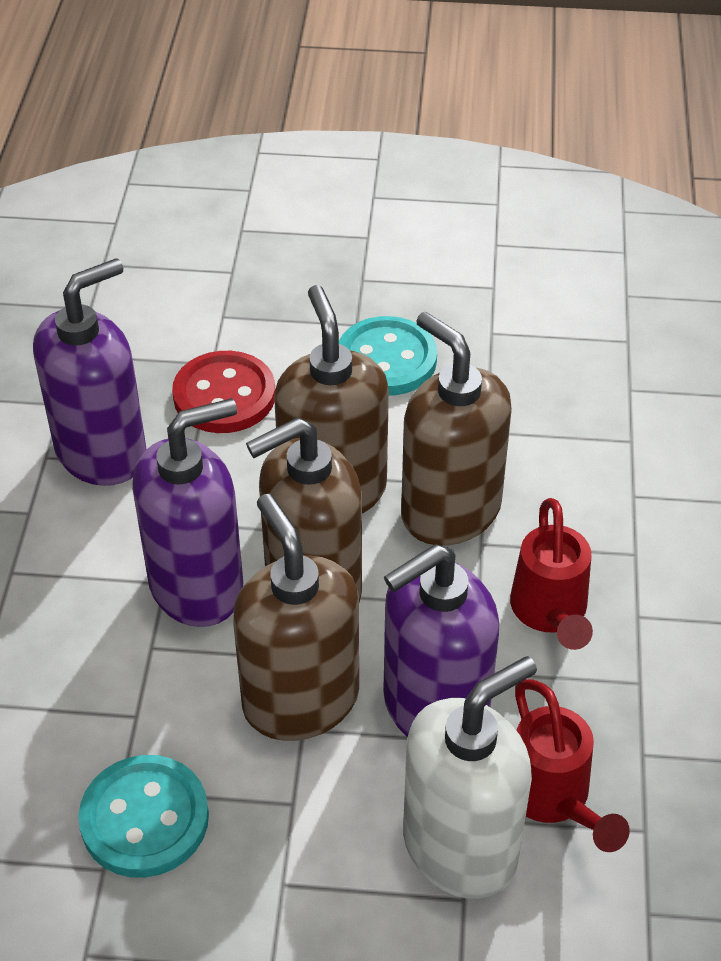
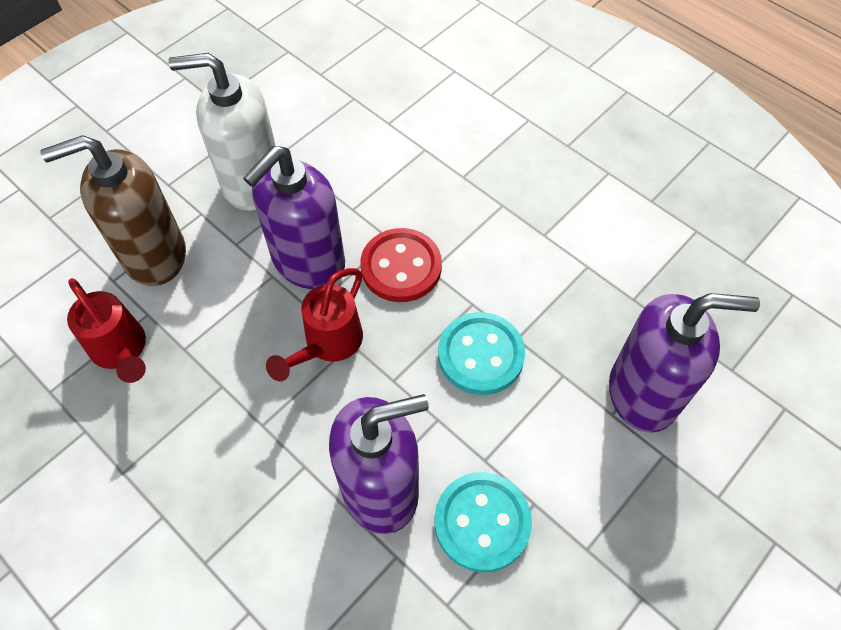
brown soap dispenser: [233,494,359,741] [246,417,362,602] [274,285,389,513] [401,312,512,546] = 4 -> [40,135,186,286] = 1

